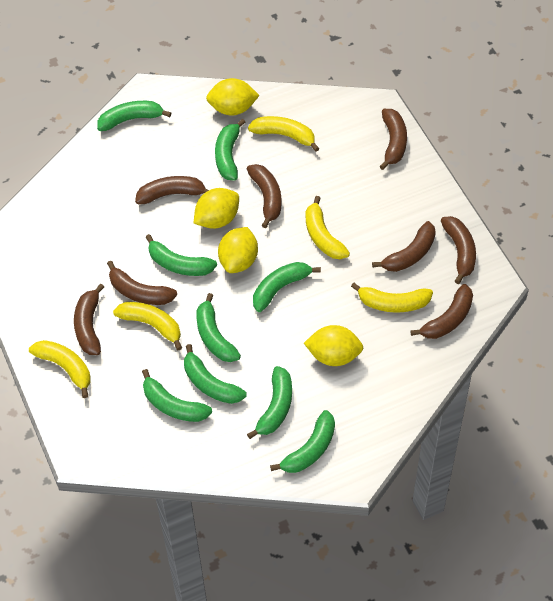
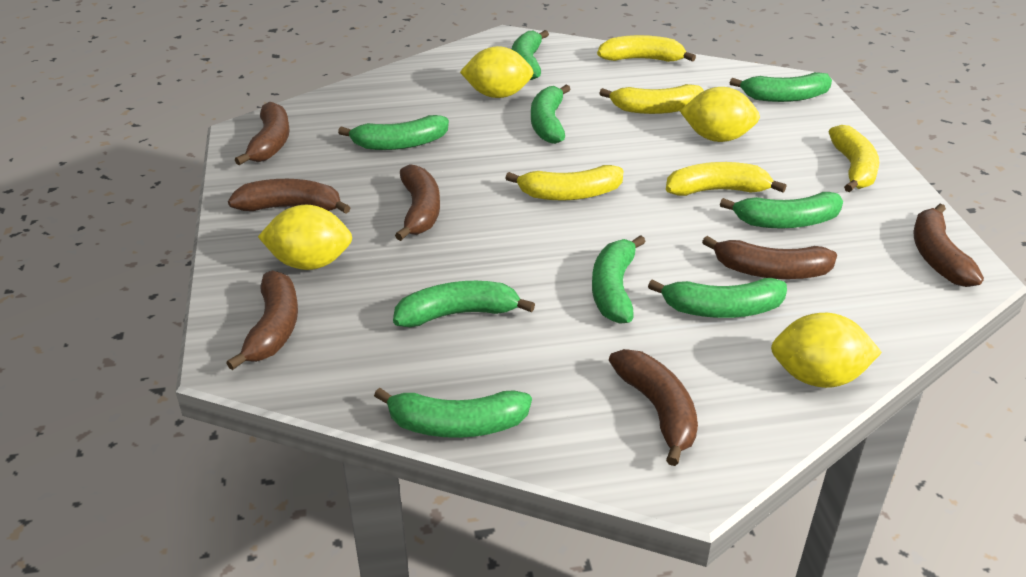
brown banana: [74,284,104,355] [107,261,177,305] [135,176,209,204] [247,164,281,228] [372,221,436,272] [380,109,407,170] [410,284,473,339] [441,216,476,284] = 8 -> [226,270,298,370] [228,179,351,214] [235,102,290,165] [395,164,440,241] [609,349,698,466] [702,236,837,279] [914,204,984,287] = 7

